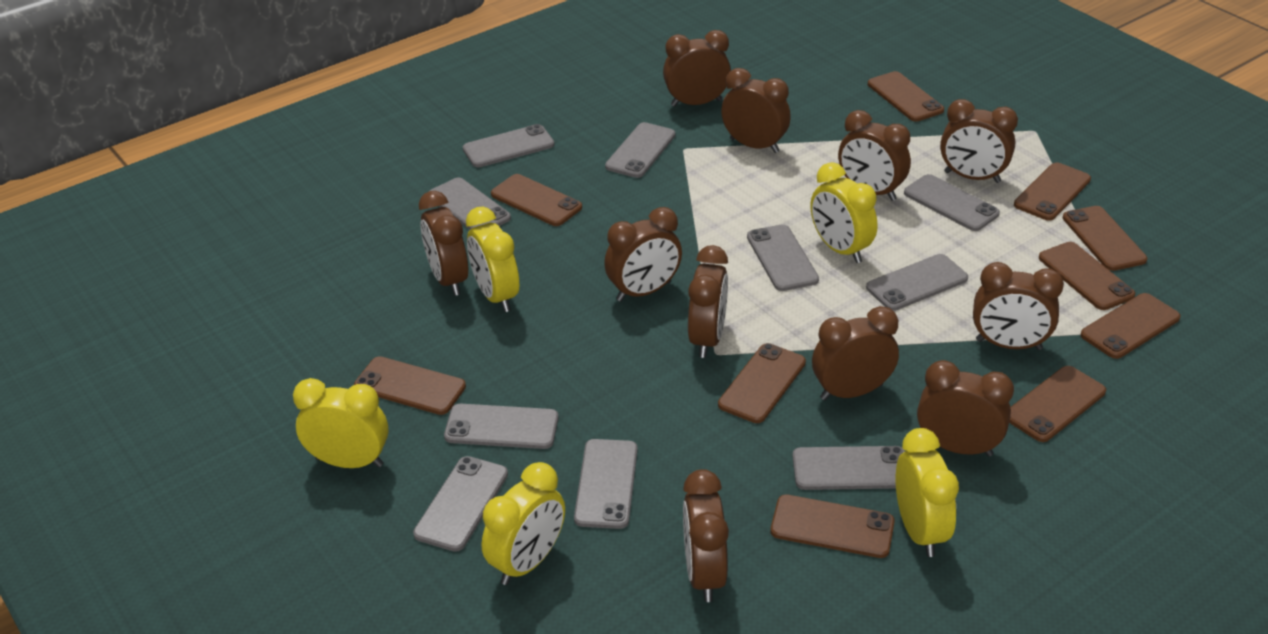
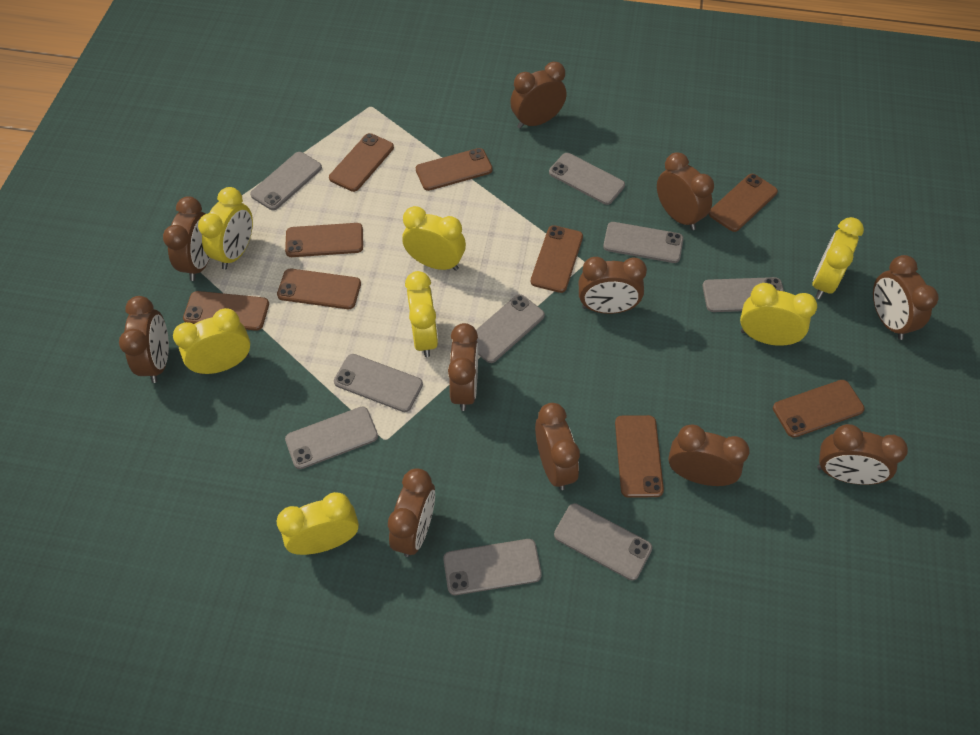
brown phone: [354,356,466,415] [491,174,582,226] [718,343,806,423] [771,495,895,558] [868,71,944,122] [1009,366,1106,442] [1014,162,1091,221] [1039,242,1135,310] [1063,206,1147,271] [1081,293,1181,359] = 10 -> [183,291,269,331] [277,269,361,309] [285,223,363,257] [329,133,394,192] [416,148,493,191] [531,225,583,293] [615,415,664,498] [709,174,778,232] [773,380,865,438] = 9
grey phone: [413,456,508,552] [428,177,511,230] [444,404,559,449] [463,124,554,167] [574,439,638,529] [605,122,675,178] [747,224,819,291] [792,446,905,490] [866,254,968,311] [904,174,1000,231] = 10 -> [250,152,322,210] [285,406,378,469] [334,354,423,412] [443,539,542,595] [476,294,545,363] [549,153,625,205] [554,503,652,580] [603,222,683,263] [702,277,784,312] = 9
yellow clock: [293,378,389,468] [466,207,519,312] [481,462,565,585] [811,162,877,263] [895,428,959,557] = 5 -> [173,308,250,375] [198,187,253,269] [277,492,359,555] [402,206,466,271] [405,271,438,357] [740,283,817,346] [813,217,864,299] = 7

